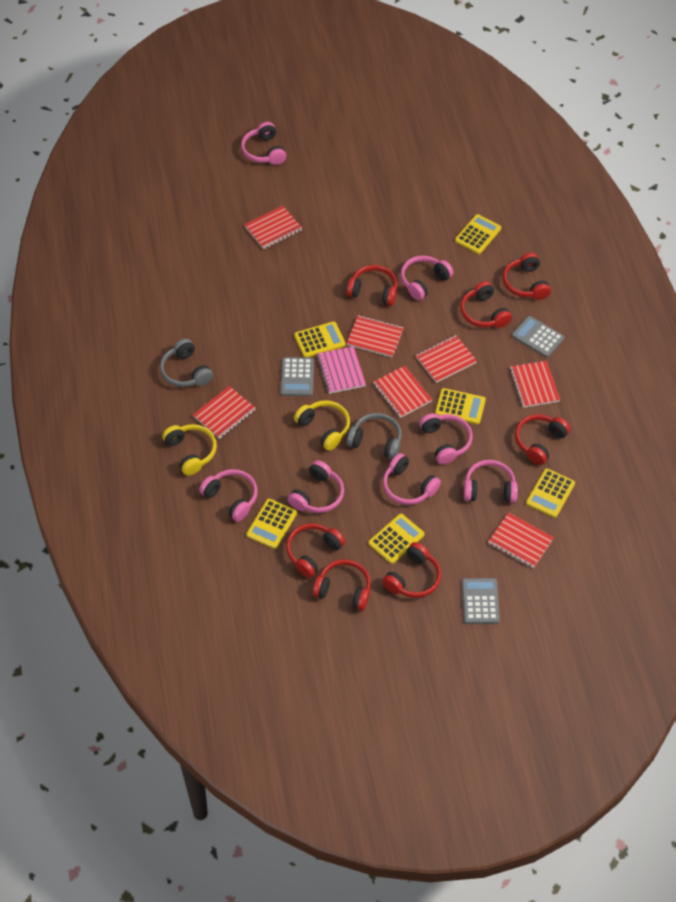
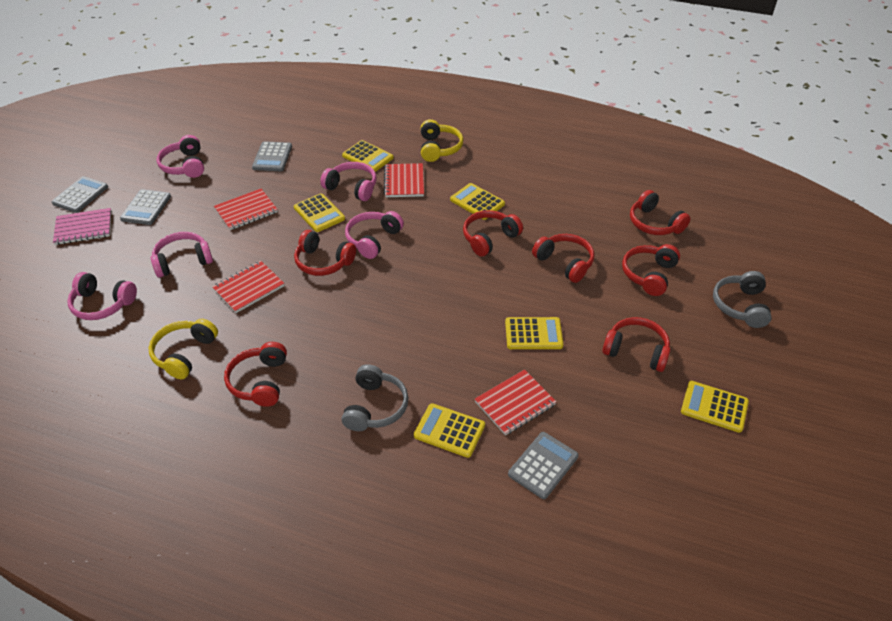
grey calculator: [280,357,314,396] [462,578,500,624] [512,316,564,357] = 3 -> [52,176,108,213] [120,189,171,225] [252,141,292,171] [508,432,579,499] = 4
pink headphones: [199,469,258,522] [241,122,286,165] [288,460,344,513] [383,453,441,505] [401,255,453,301] [420,413,473,464] [464,460,518,503] = 7 -> [67,272,137,320] [151,232,213,278] [157,135,204,178] [320,162,377,201] [345,211,404,259] = 5
red notebook: [193,386,256,439] [244,206,302,249] [346,315,404,357] [373,366,432,418] [416,335,477,383] [488,512,554,568] [510,361,560,408] = 7 -> [212,261,285,313] [214,189,278,230] [384,163,424,197] [475,369,557,435] = 4

